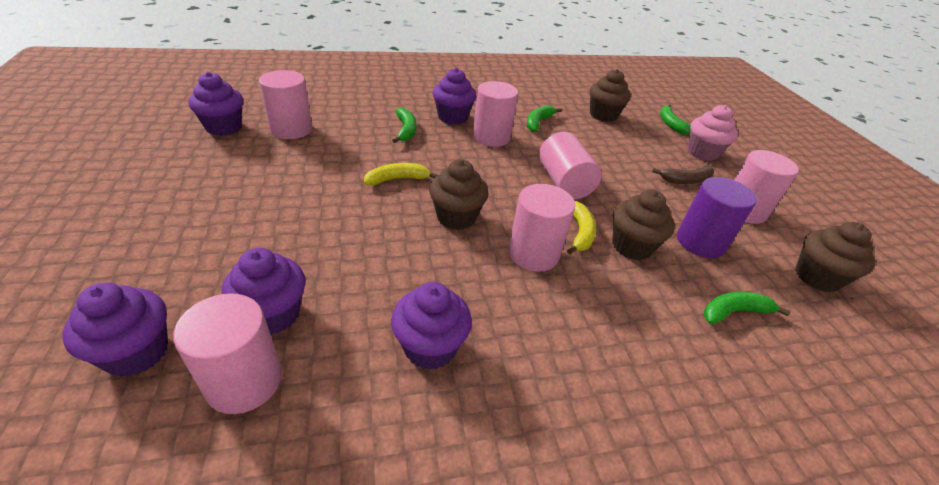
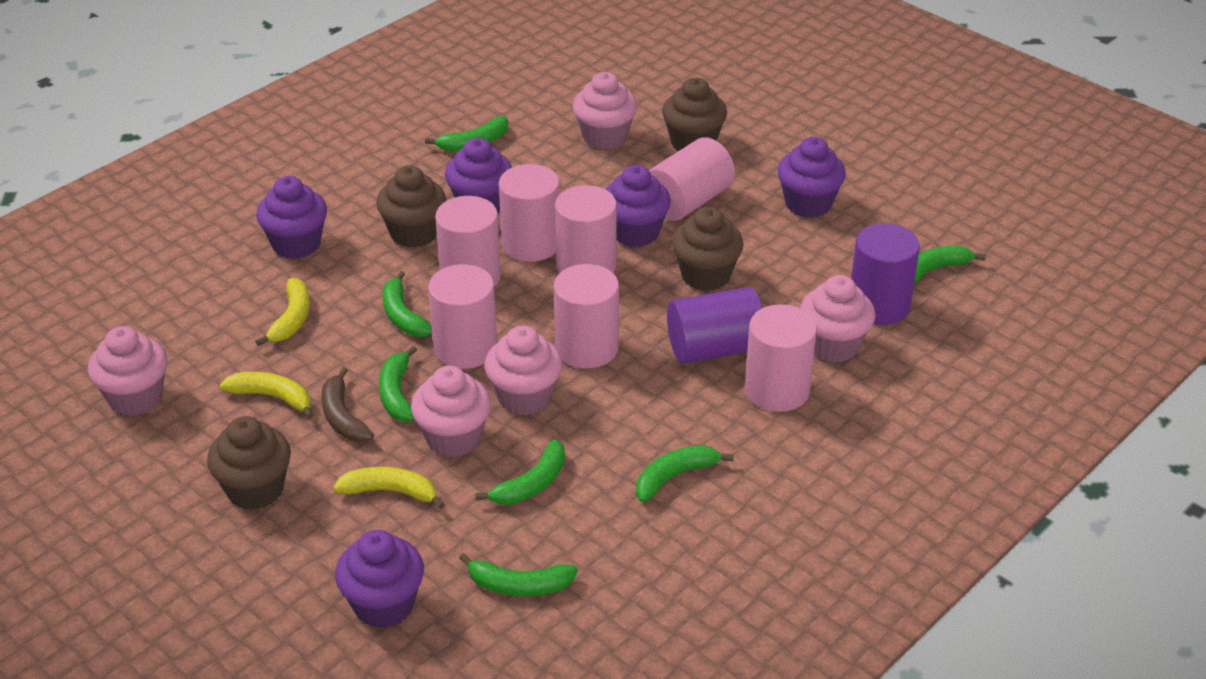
green banana: [392,108,416,143] [527,105,562,132] [660,105,690,135] [704,292,790,325] = 4 -> [379,346,417,422] [382,271,432,337] [425,116,509,152] [459,553,578,596] [475,439,565,505] [636,445,734,502] [914,245,986,285] = 7
pink cupcake: [688,105,738,161] = 1 -> [88,326,168,416] [411,366,491,457] [484,326,563,416] [573,72,637,150] [800,275,875,362] = 5
pink cylinder: [173,293,282,414] [259,70,312,139] [473,81,518,147] [509,184,575,272] [539,132,602,200] [734,150,799,224] = 6 -> [428,264,497,369] [435,196,501,287] [499,164,560,262] [554,264,619,368] [555,185,617,273] [649,137,735,221] [745,304,817,412] = 7
purple cylinder: [677,177,757,258] = 1 -> [667,287,763,364] [851,223,920,325] = 2
yellow banana: [364,163,438,185] [567,201,596,254] = 2 -> [220,372,313,419] [255,278,310,346] [333,467,445,509] = 3

